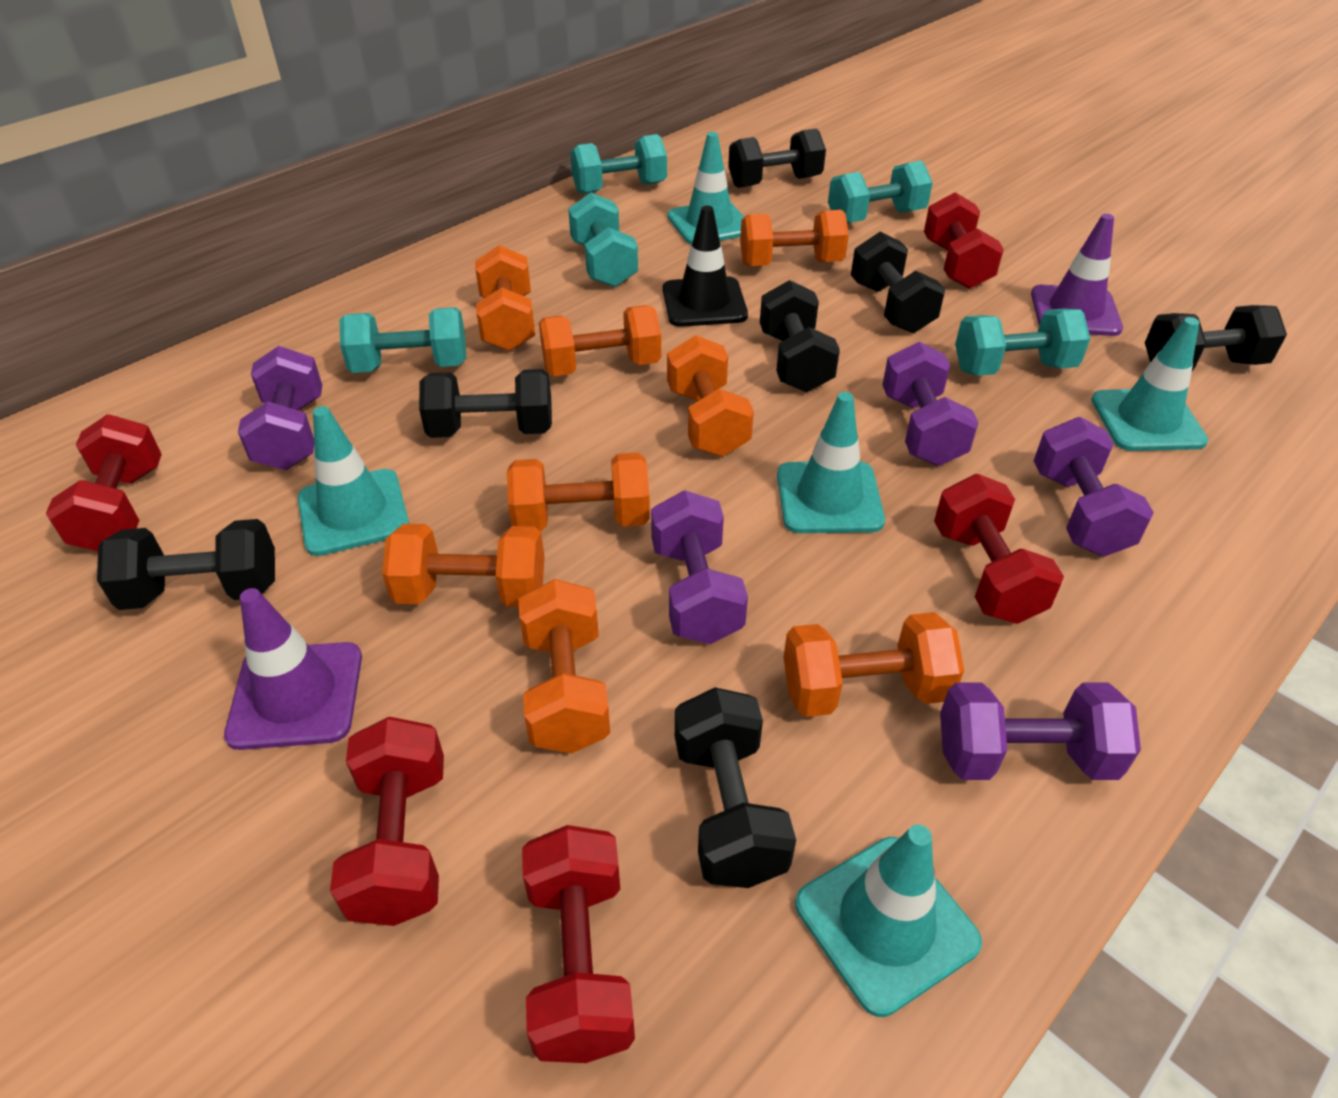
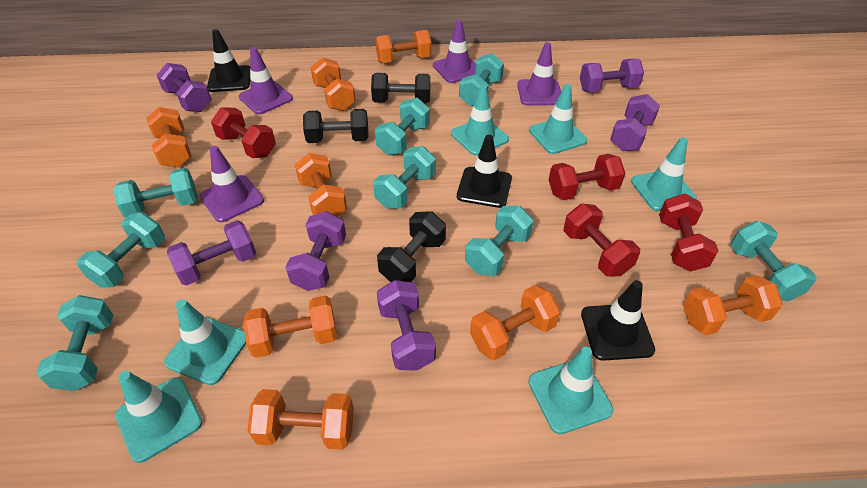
black dumbbell: [97,519,275,610] [419,369,552,438] [675,687,796,888] [728,128,826,188] [760,280,840,392] [851,232,945,333] [1145,305,1287,371] = 7 -> [303,109,368,143] [371,73,430,104] [377,211,446,282] = 3
black traffic cone: [663,206,748,327] = 1 -> [207,29,250,92] [457,135,512,208] [581,280,655,361] = 3
purple dumbbell: [238,346,322,470] [651,490,748,644] [882,342,979,466] [940,683,1141,780] [1034,417,1154,557] = 5 -> [157,63,212,112] [167,220,256,286] [286,211,346,291] [377,280,436,371] [580,59,644,92] [610,94,660,151] = 6
purple traffic cone: [224,588,362,750] [1031,214,1123,336] = 2 -> [200,146,264,222] [239,47,293,114] [433,19,476,83] [517,42,561,106] = 4
red dumbbell: [46,414,162,551] [330,717,444,926] [522,825,635,1063] [924,192,1004,289] [934,474,1064,624] = 5 -> [211,107,276,158] [549,154,625,200] [564,204,640,276] [659,194,718,272] = 4
turquoise dumbbell: [339,307,467,373] [568,193,638,287] [570,134,667,194] [828,160,933,223] [955,309,1090,376] = 5 -> [36,295,113,391] [77,212,165,288] [113,168,198,218] [373,146,436,209] [375,98,430,155] [459,53,504,106] [465,206,534,276] [731,221,817,301] = 8
turquoise traffic cone: [298,406,409,556] [668,132,744,244] [777,392,885,533] [795,824,982,1017] [1091,317,1208,451] = 5 -> [115,371,202,463] [164,299,246,385] [451,85,509,155] [528,347,613,434] [529,84,587,154] [631,137,697,211] = 6

